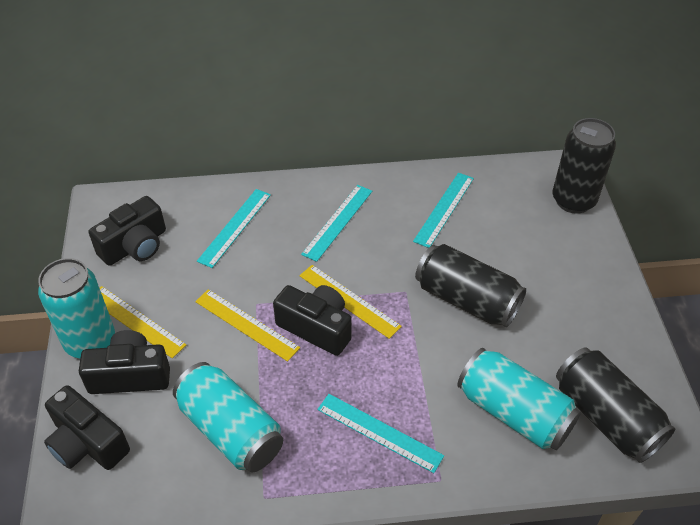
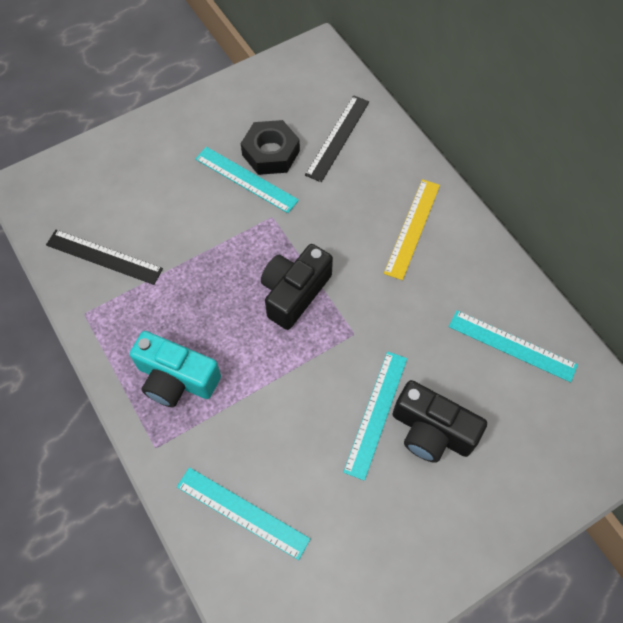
black camera: [44,385,130,470] [79,330,170,394] [89,196,166,266] [273,285,352,356] = 4 -> [261,244,333,330] [393,380,487,463] = 2
black can: [415,244,526,327] [553,118,616,214] [556,347,675,463] = 3 -> none = 0
black nut: none = 0 -> [241,120,300,175] = 1
black ruler: none = 0 -> [46,230,163,285] [305,95,369,182] = 2
turquoise camera: none = 0 -> [130,331,221,407] = 1
turquoise can: [38,258,115,358] [173,362,283,472] [457,348,581,450] = 3 -> none = 0
yellow ruler: [100,286,186,358] [195,289,300,362] [299,265,402,339] = 3 -> [384,179,440,280] = 1

